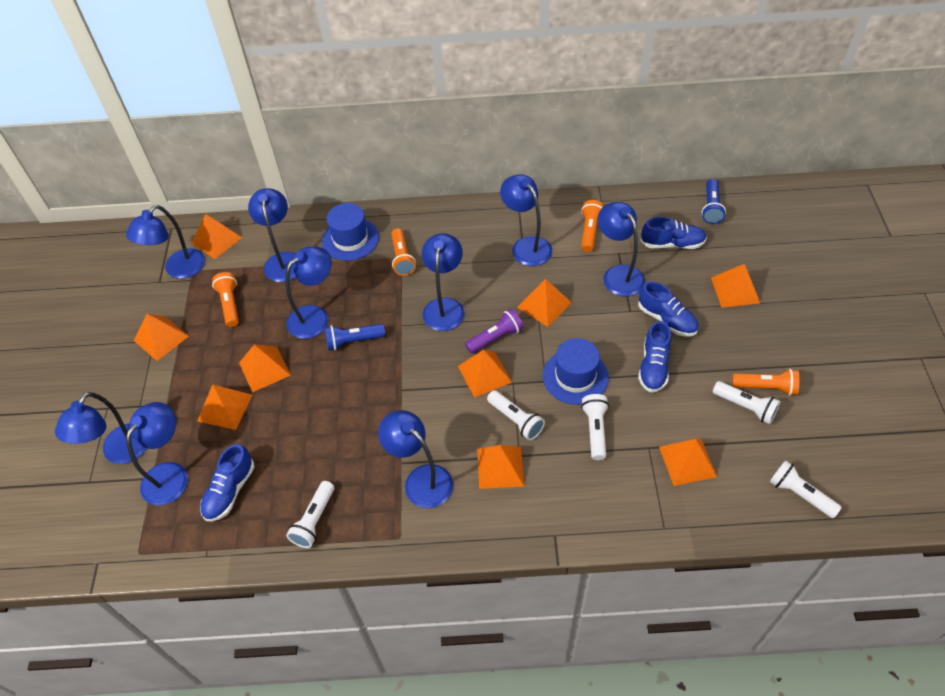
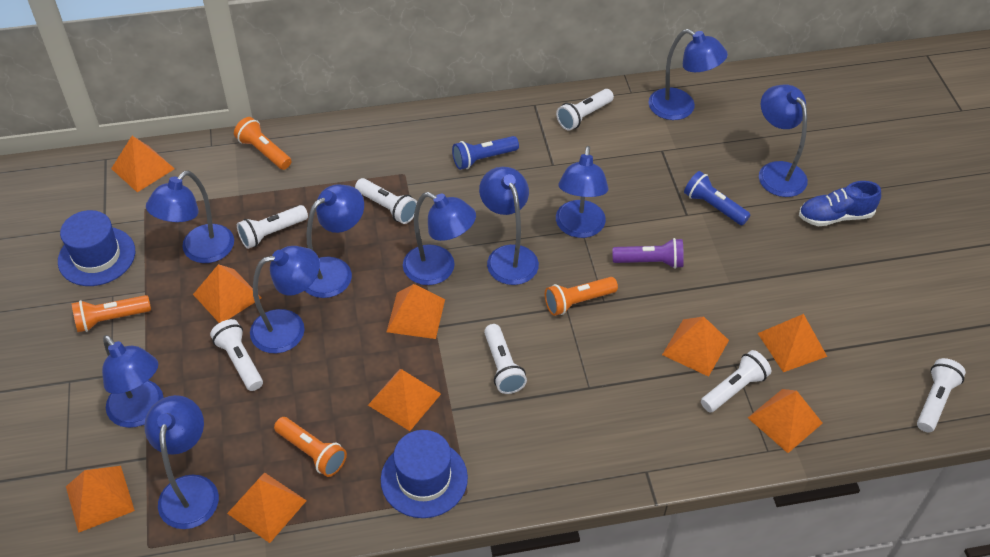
blue lamp: [55,392,147,464] [126,205,205,279] [126,402,188,505] [248,188,296,282] [285,246,332,339] [378,410,453,508] [422,233,464,331] [500,174,552,266] [598,202,645,297] = 9 -> [102,335,164,428] [144,395,219,529] [146,171,234,263] [250,246,320,353] [305,184,364,298] [403,192,476,285] [479,167,539,285] [556,146,609,238] [648,29,728,120] [759,85,808,197] = 10
blue shoe: [200,444,254,521] [638,281,699,336] [638,321,671,392] [641,217,707,249] = 4 -> [799,181,881,226] = 1
white flashlight: [286,481,334,548] [487,390,545,440] [581,394,609,460] [713,381,781,424] [770,460,842,518] = 5 -> [210,319,263,391] [237,205,308,249] [355,178,417,224] [484,324,527,394] [556,89,614,131] [701,350,771,412] [917,358,966,432] = 7

